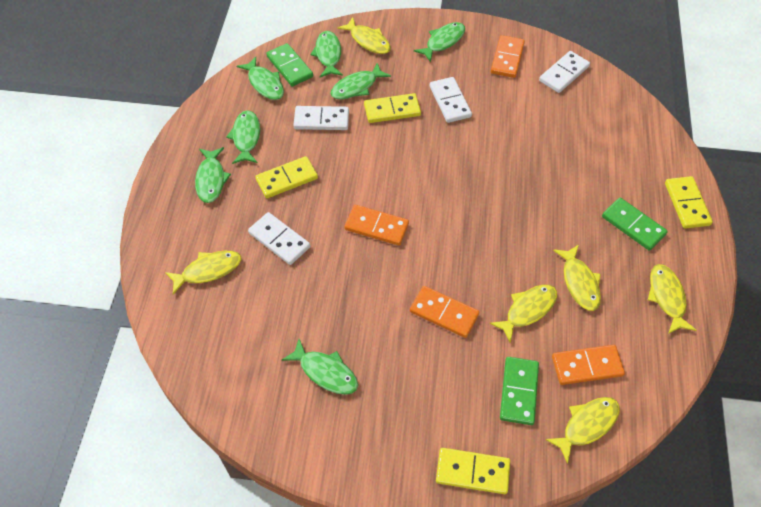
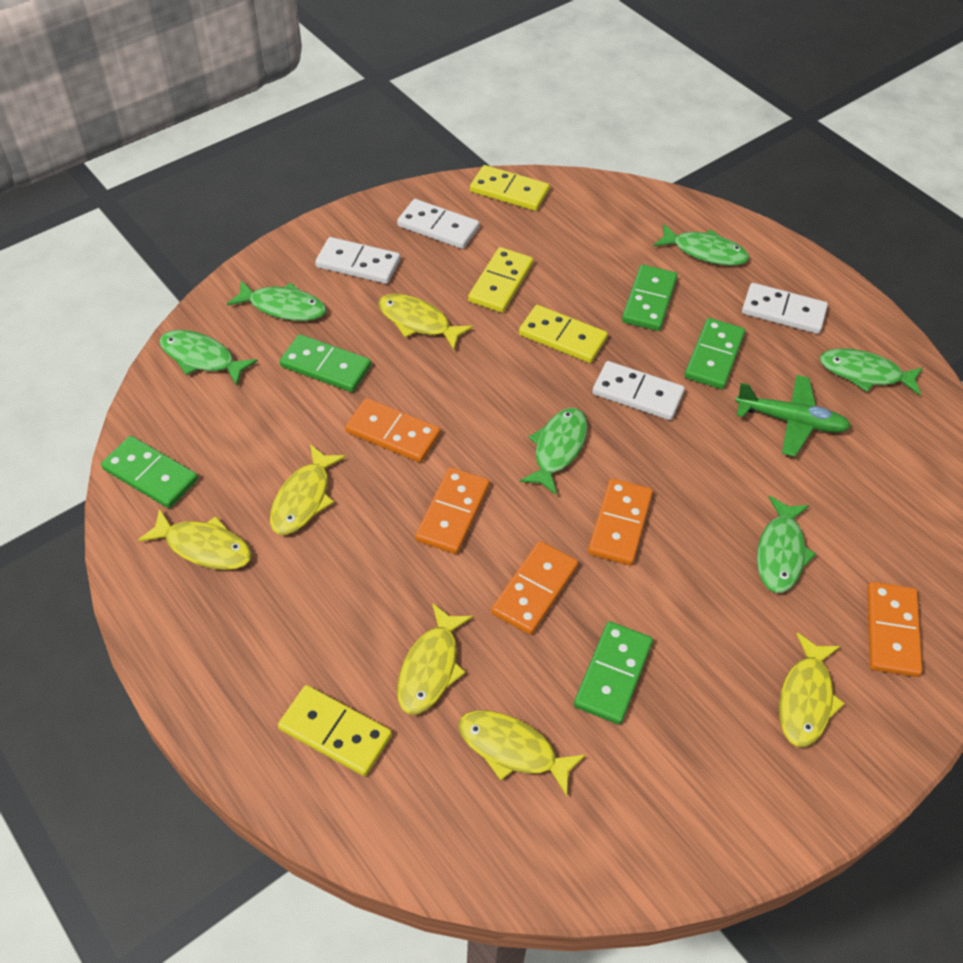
green domino: [266,43,313,86] [500,357,539,425] [602,198,668,251] = 3 -> [101,436,198,508] [280,334,371,392] [574,621,653,725] [622,264,678,331] [685,318,745,389] = 5
green fish: [195,147,231,203] [226,110,260,164] [237,57,284,100] [282,339,358,395] [310,31,343,77] [330,63,391,99] [414,22,465,62] = 7 -> [159,330,258,386] [227,280,326,321] [519,408,588,495] [653,224,749,266] [757,496,816,593] [820,348,923,395] = 6
green plane: none = 0 -> [735,375,851,457] = 1
orange domino: [344,205,409,246] [410,286,479,338] [491,35,525,78] [552,345,625,385] = 4 -> [345,398,441,463] [415,467,490,554] [491,541,578,635] [588,478,653,566] [867,582,922,677] = 5

